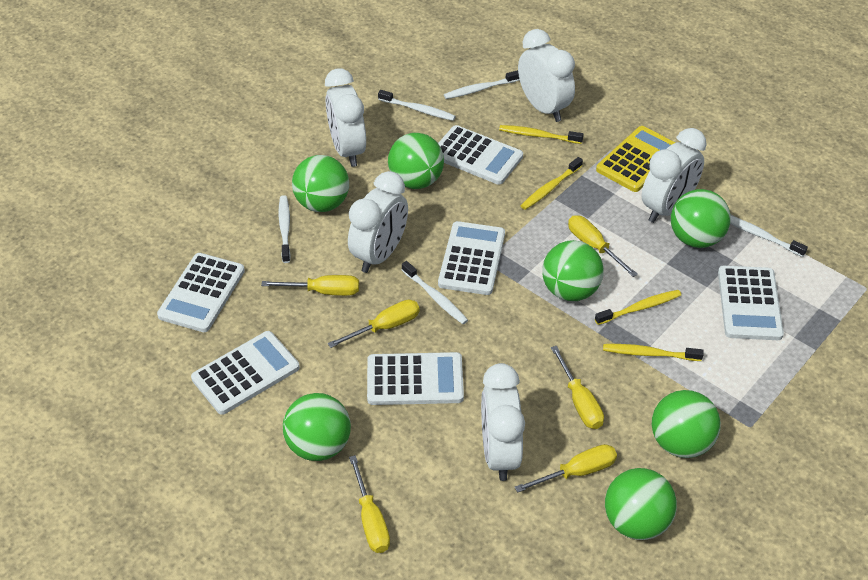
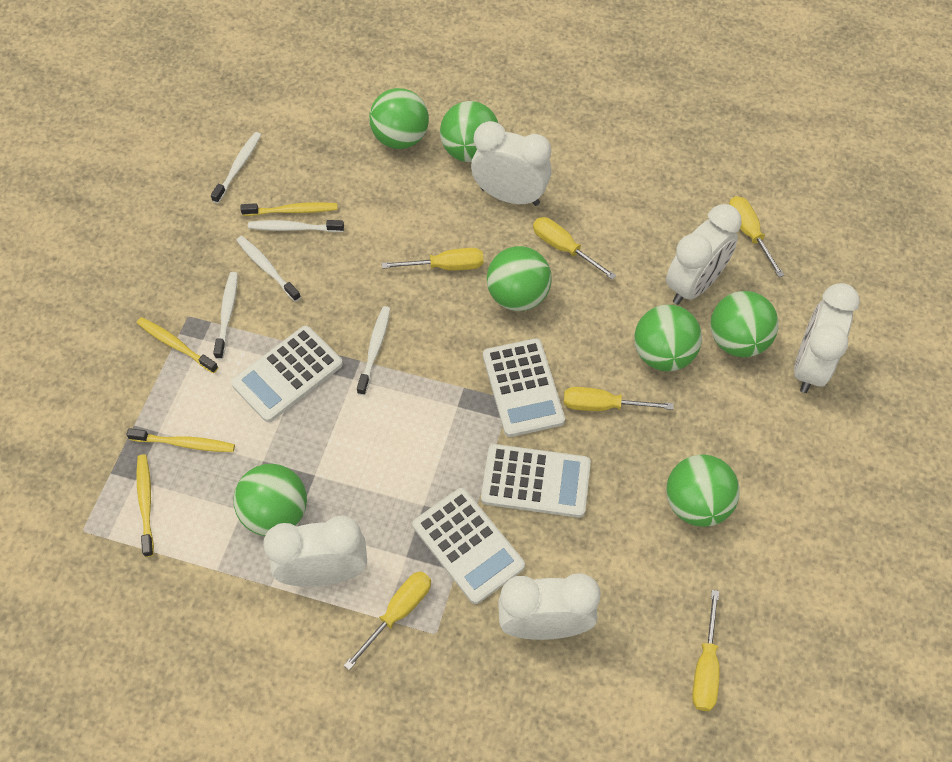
white calculator: [157,253,245,332] [191,331,300,415] [367,352,464,405] [438,125,523,185] [438,221,505,295] [718,266,784,340] = 6 -> [231,326,343,422] [413,488,525,604] [481,444,591,518] [483,338,565,437] = 4
yellow calculator: [596,126,676,192] = 1 -> none = 0

